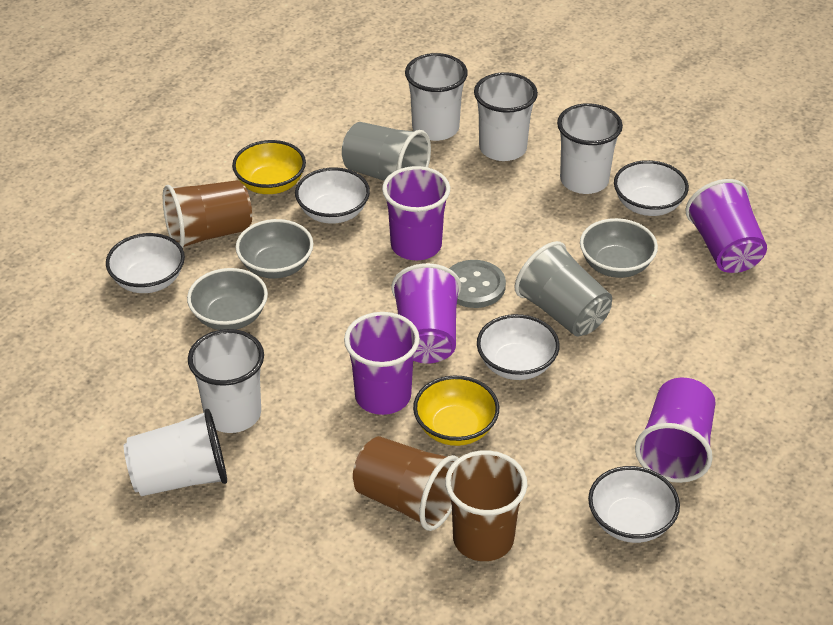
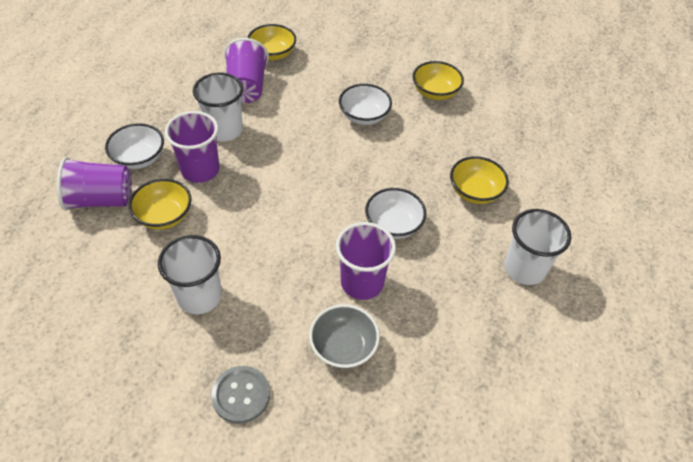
brown cup: [163,180,252,248] [353,436,458,531] [445,450,527,561] = 3 -> none = 0
grey bowl: [187,268,268,330] [236,219,313,279] [580,218,658,278] = 3 -> [309,304,380,368] = 1
grey cup: [342,122,431,181] [515,241,612,336] = 2 -> none = 0
purple cup: [344,312,420,415] [382,166,450,260] [391,263,461,364] [635,378,716,483] [685,179,767,273] = 5 -> [57,157,132,211] [165,111,219,183] [224,38,269,103] [336,222,396,300] = 4
white bowl: [106,233,185,293] [295,167,370,224] [477,314,560,380] [588,466,680,543] [614,160,689,216] = 5 -> [105,123,164,169] [339,84,392,125] [365,188,426,239] = 3
white cup: [124,409,227,496] [188,329,264,433] [405,53,468,141] [474,72,538,161] [557,103,623,194] = 5 -> [158,235,222,314] [193,72,243,141] [504,209,571,285] = 3
yellow bowl: [232,140,306,194] [413,376,499,446] = 2 -> [129,179,192,230] [247,24,296,60] [413,61,464,100] [450,156,509,204] = 4

